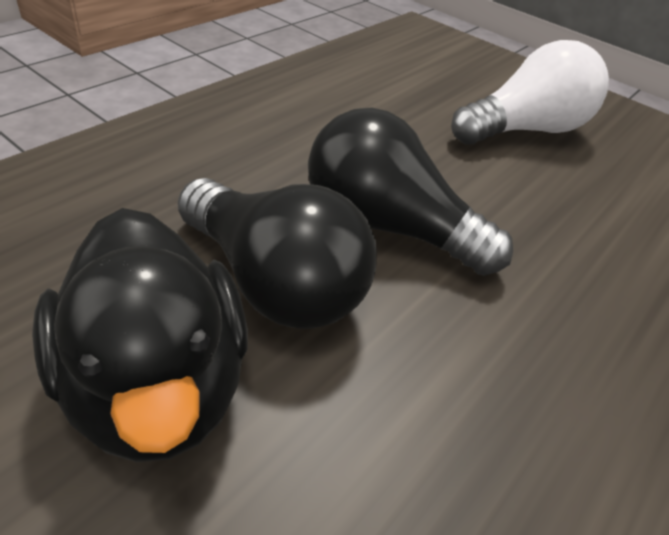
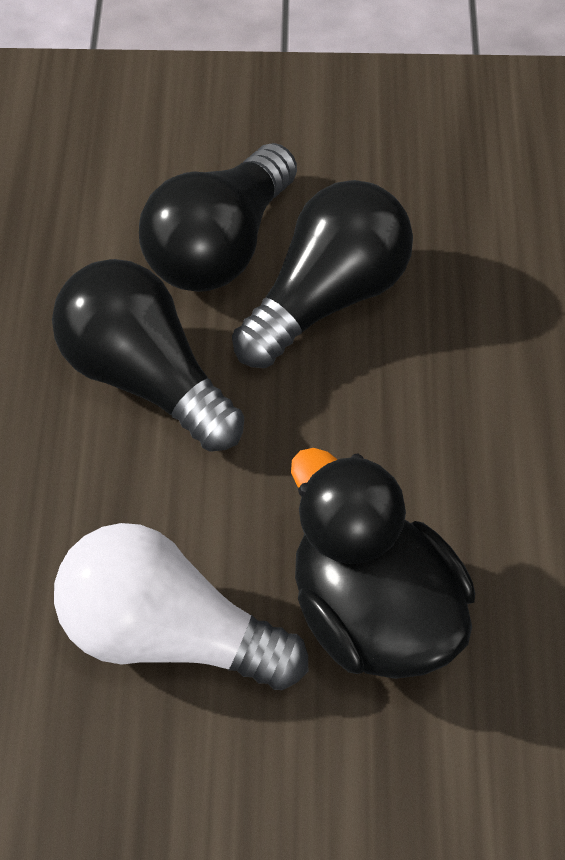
black light bulb: [178,178,377,329] [308,108,513,276] = 2 -> [52,259,244,451] [139,143,297,292] [232,180,413,368] = 3

